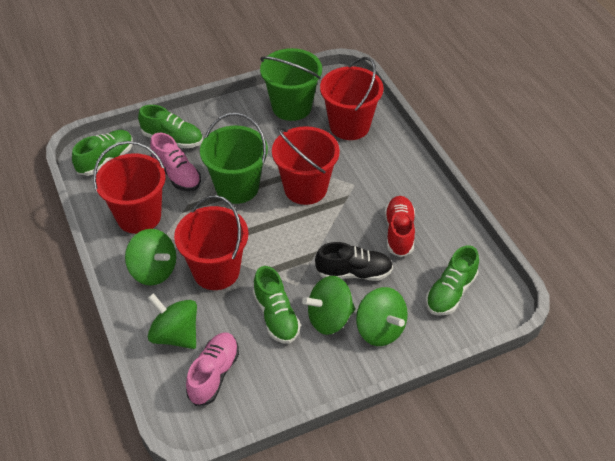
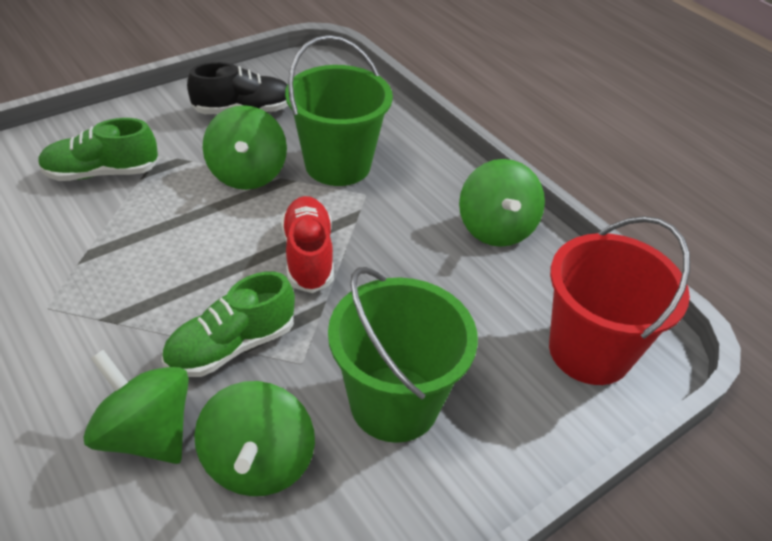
green shoe: [72,130,133,176] [138,105,203,148] [253,266,301,344] [426,245,479,316] = 4 -> [38,118,159,181] [162,272,295,377] = 2
pink shoe: [150,133,201,191] [186,332,239,406] = 2 -> none = 0
red bucket: [93,141,166,234] [174,195,248,290] [272,126,340,205] [320,57,384,140] = 4 -> [549,216,690,385] = 1

